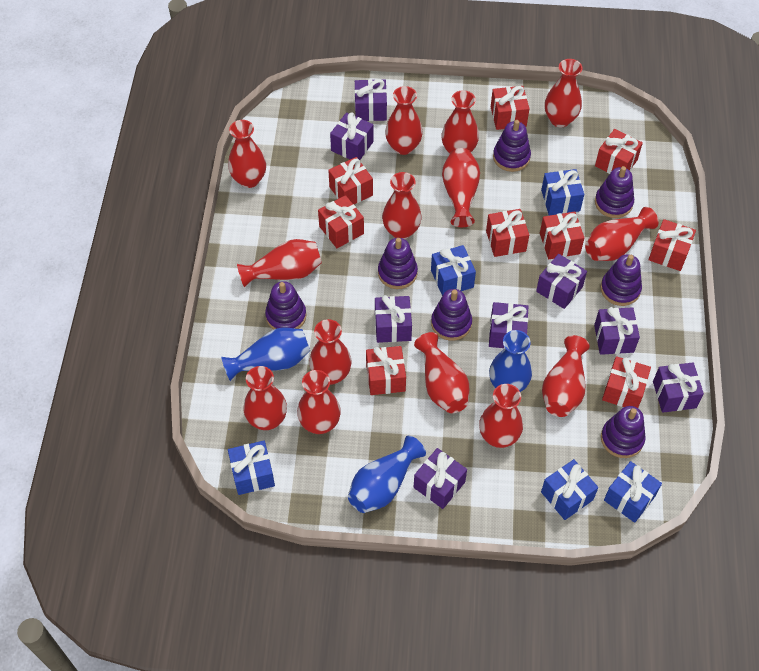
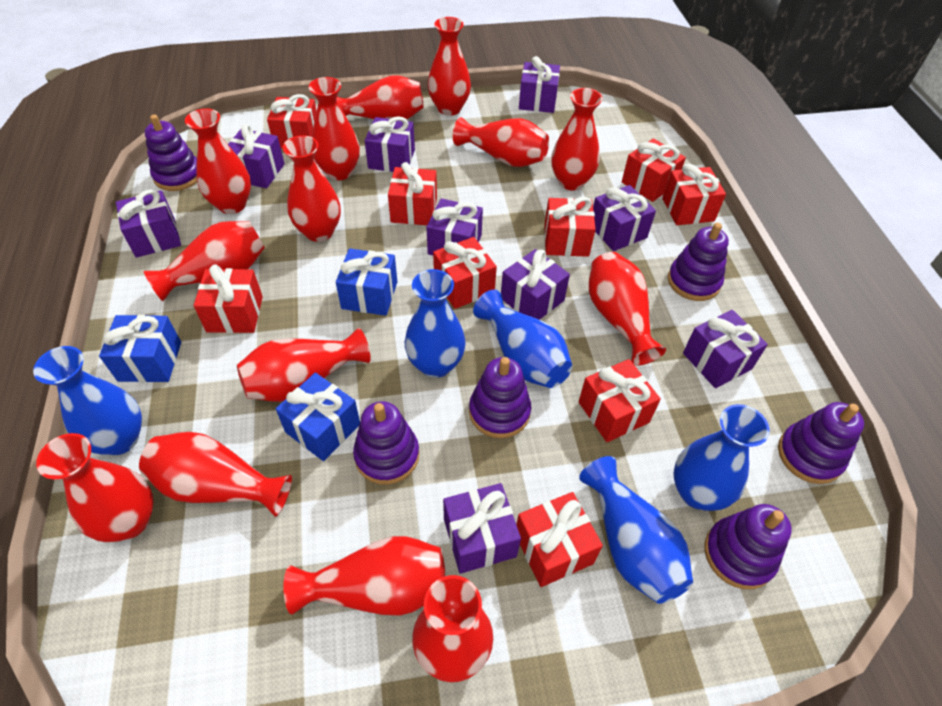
blue gift: [228,441,275,495] [431,245,476,296] [541,169,584,215] [541,459,598,520] [604,461,662,523] = 5 -> [99,314,181,382] [276,373,360,461] [336,248,397,316] = 3
blue vase: [221,327,310,381] [348,435,426,513] [489,330,532,392] = 3 -> [33,346,142,455] [405,269,466,378] [473,290,572,388] [579,456,693,604] [673,404,770,511] = 5
purple gift: [330,112,374,160] [354,79,387,121] [375,295,412,343] [414,448,467,509] [489,302,528,349] [536,254,587,309] [594,307,640,355] [653,362,704,413] = 8 -> [116,189,181,258] [228,124,284,188] [365,116,415,172] [427,198,483,255] [443,483,521,574] [501,249,570,320] [519,56,560,113] [593,185,656,251] [683,310,768,388] = 9
purple stacking toy: [265,281,306,330] [378,238,418,289] [431,289,472,341] [493,120,531,172] [595,166,634,218] [600,254,642,306] [601,406,646,458] = 7 -> [145,115,197,191] [353,401,419,485] [469,357,531,438] [668,223,729,301] [704,504,792,589] [778,402,864,484] = 6

